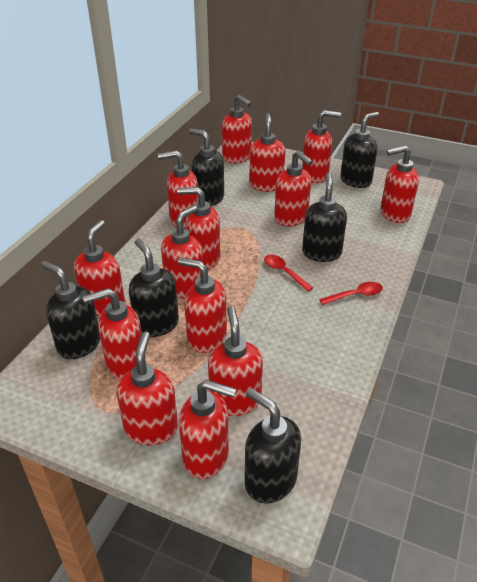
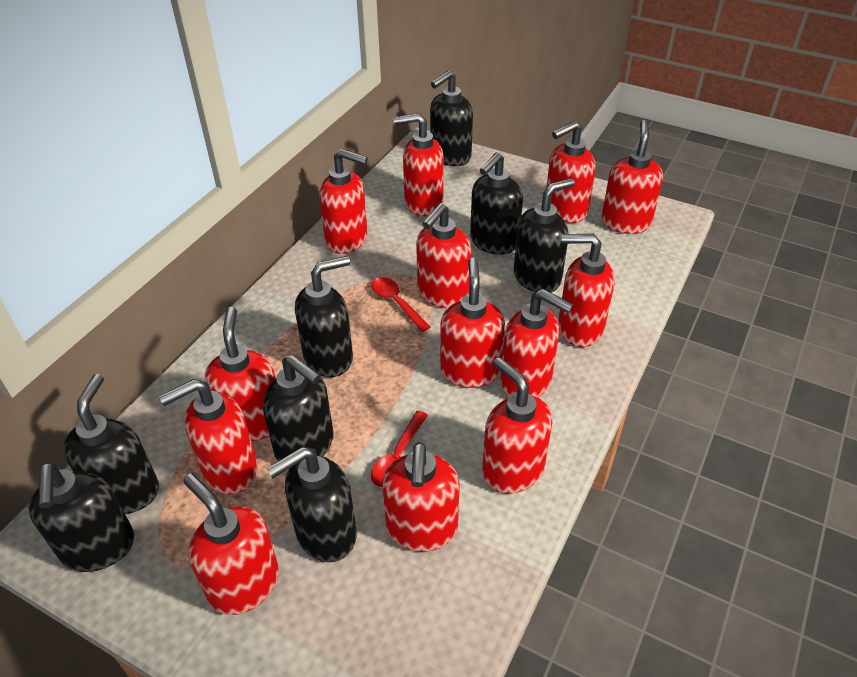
black soap dispenser: [41,261,100,359] [129,239,179,337] [189,129,224,206] [245,388,301,504] [302,173,347,262] [340,112,379,188] = 6 -> [28,463,134,572] [63,374,159,514] [263,355,334,461] [266,447,357,562] [295,256,353,377] [430,70,473,166] [470,152,523,255] [514,178,575,292] = 8
red soap dispenser: [74,220,125,316] [83,288,146,380] [116,332,178,445] [158,150,198,228] [161,205,203,298] [177,187,221,270] [178,258,227,353] [179,380,236,479] [208,306,263,416] [222,95,252,164] [249,113,285,192] [274,150,313,226] [302,110,341,183] [380,145,419,223] = 14 -> [159,379,258,494] [183,473,279,615] [205,307,276,441] [319,149,368,254] [382,442,460,552] [393,113,444,216] [416,203,472,308] [440,258,505,388] [482,357,552,494] [500,289,573,397] [546,121,596,223] [558,234,615,347] [601,120,663,234] = 13

